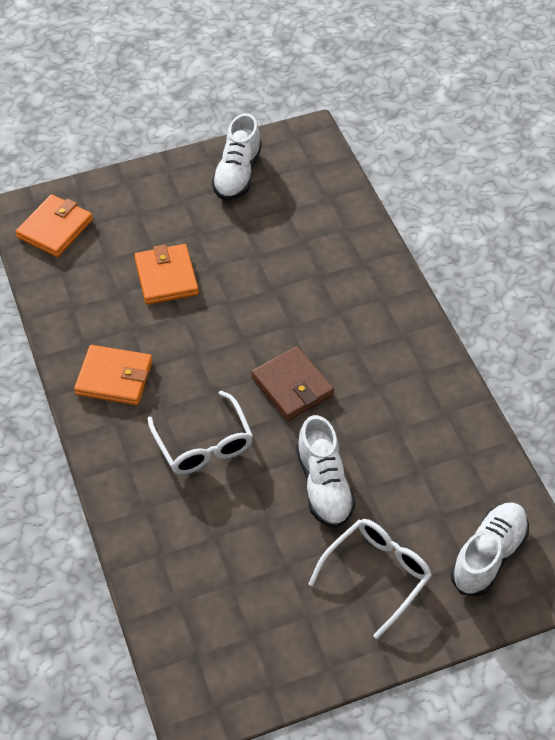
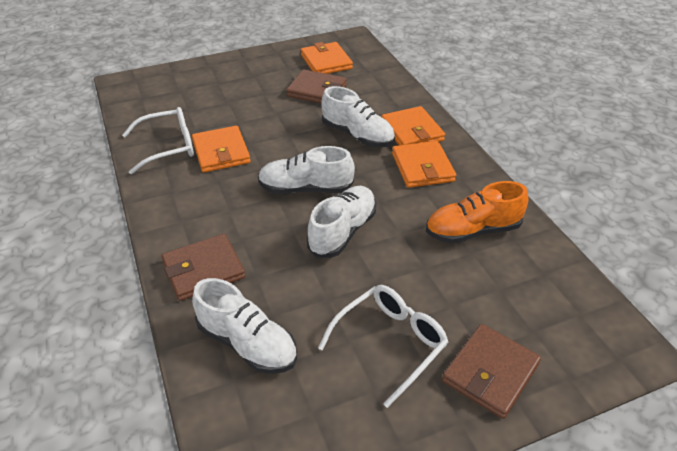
brown wallet: [251,346,334,421] = 1 -> [161,234,245,301] [286,69,347,104] [442,324,541,419] = 3
orange shoe: none = 0 -> [426,181,528,244] = 1
orange wallet: [15,194,93,257] [74,345,153,405] [134,244,199,305] = 3 -> [192,126,251,173] [301,42,353,74] [381,106,445,145] [392,141,456,188] = 4
white shoe: [212,113,262,201] [296,415,355,528] [451,502,529,596] = 3 -> [192,278,297,374] [258,146,355,194] [307,186,376,258] [322,86,395,147] = 4

